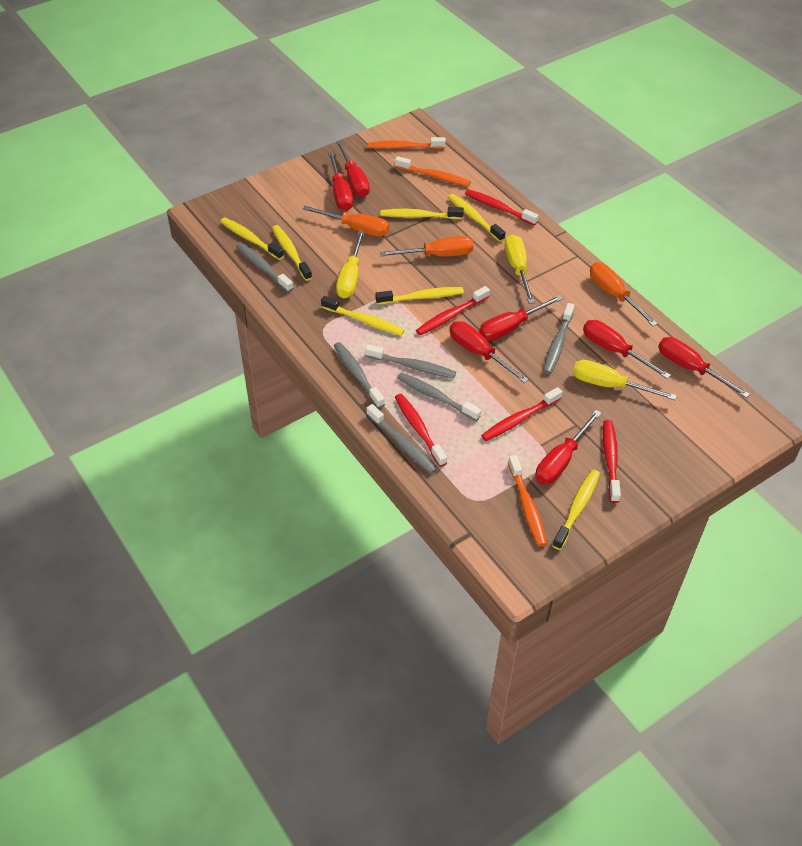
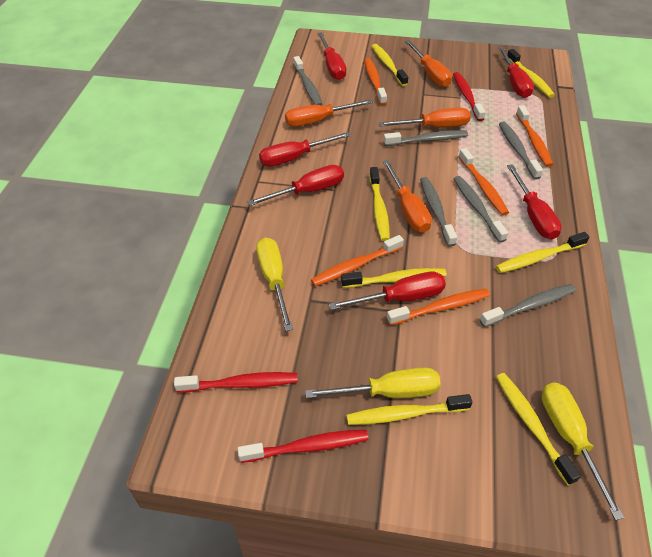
orange screwdriver: [303,206,389,237] [380,236,474,256] [590,263,658,326] = 3 -> [285,99,373,127] [379,108,471,127] [383,160,432,233] [405,40,452,87] = 4
orange toothbrush: [368,137,446,149] [395,156,471,187] [508,455,547,546] = 3 -> [311,235,404,286] [364,58,387,105] [387,289,490,325] [458,148,509,216] [516,105,553,167] = 5
red screwdriver: [328,152,353,211] [336,141,370,197] [450,321,529,383] [479,295,563,341] [535,410,601,485] [583,320,671,379] [658,337,750,398] = 7 -> [248,165,344,206] [259,132,351,167] [317,32,346,80] [329,272,446,310] [498,47,534,98] [507,164,562,239] = 6
red toothbrush: [395,394,447,467] [416,286,490,335] [465,189,539,225] [481,387,563,441] [603,420,621,503] = 5 -> [174,372,298,392] [238,430,368,463] [453,72,486,121] = 3

